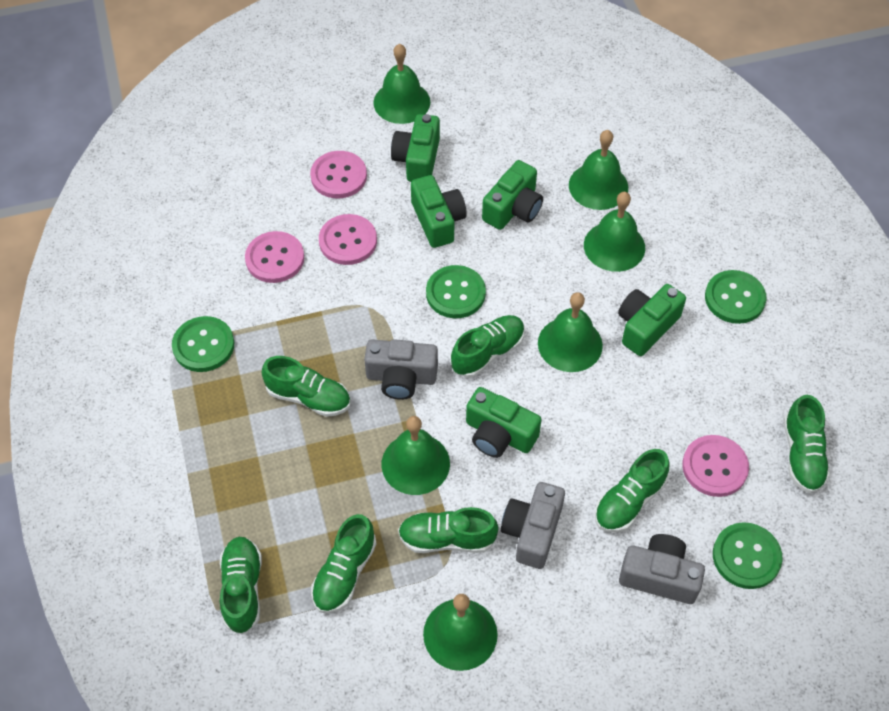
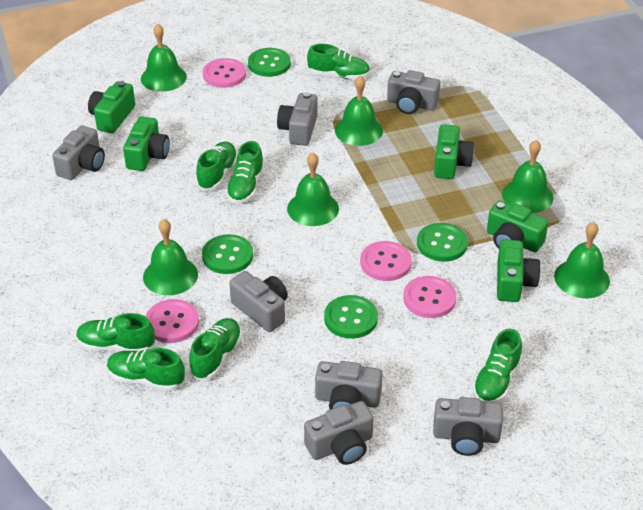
grey camera: [364,339,438,400] [501,482,565,569] [619,534,705,604] = 3 -> [52,126,105,180] [229,271,288,332] [277,92,318,146] [304,401,373,465] [315,361,383,410] [387,70,440,114] [433,397,503,456] = 7

